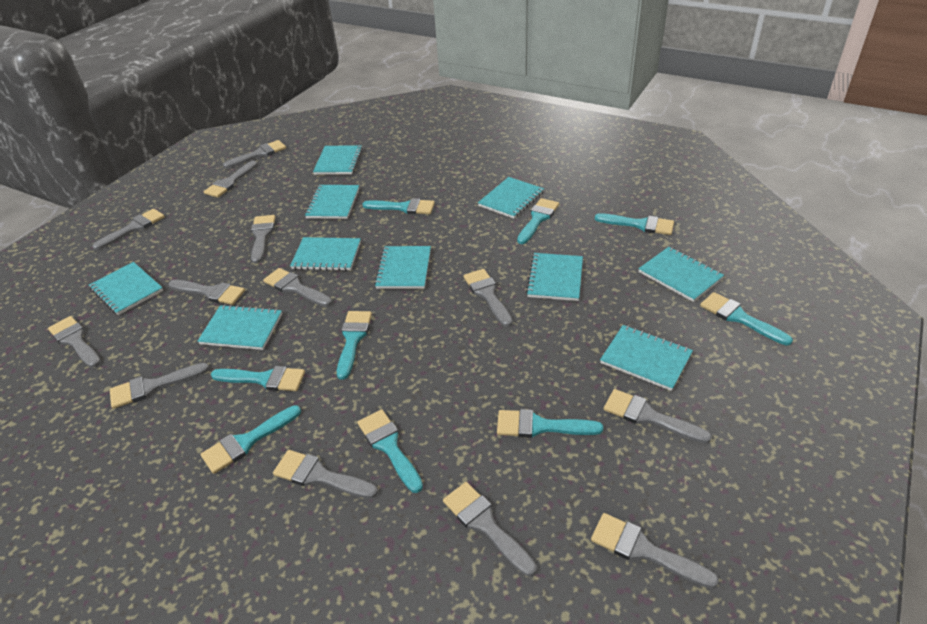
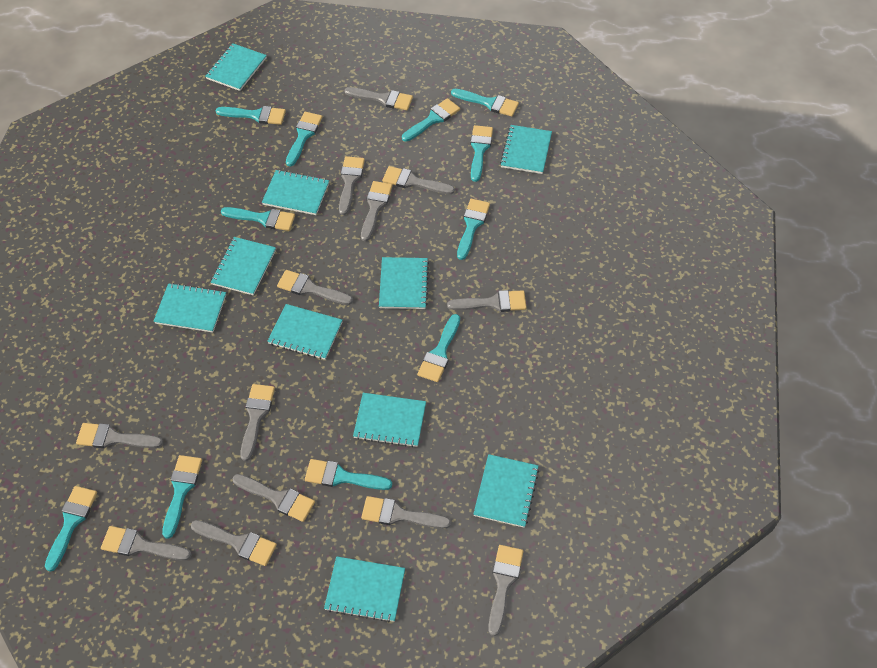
turquoise brush: [201,405,301,474] [211,366,305,391] [337,311,372,380] [357,409,423,493] [362,198,435,214] [497,409,603,438] [517,198,559,244] [595,213,674,235] [700,292,793,346] = 9 -> [45,486,97,572] [162,455,202,539] [215,106,286,125] [221,207,295,231] [286,112,323,167] [305,459,392,490] [402,98,460,142] [417,314,460,382] [451,89,519,117] [457,199,490,260] [470,125,493,182] = 11

